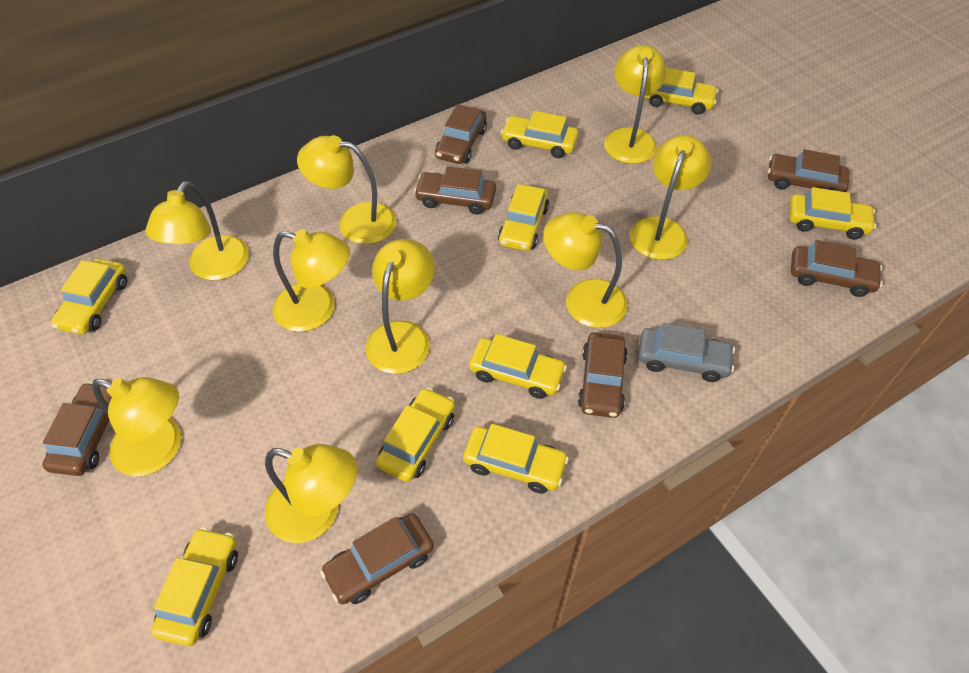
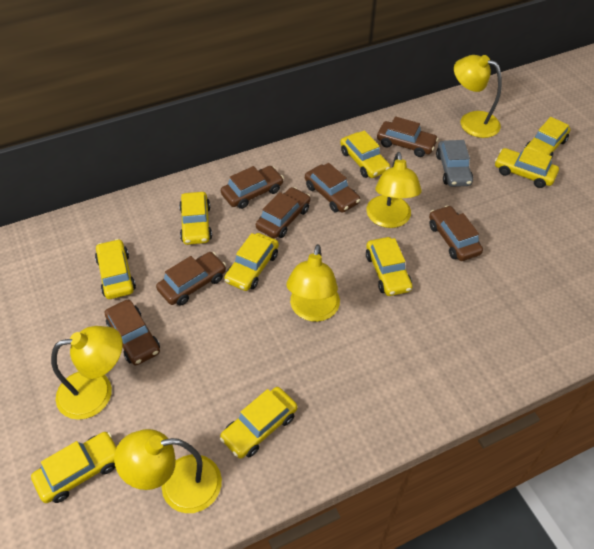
yellow lamp: [92,377,181,476] [145,181,249,281] [265,444,357,543] [273,229,350,332] [297,135,396,244] [366,239,435,374] [543,212,628,328] [604,45,666,164] [629,135,712,260] = 9 -> [51,326,123,420] [114,429,222,513] [286,244,340,322] [366,152,422,228] [454,55,502,138] = 5

